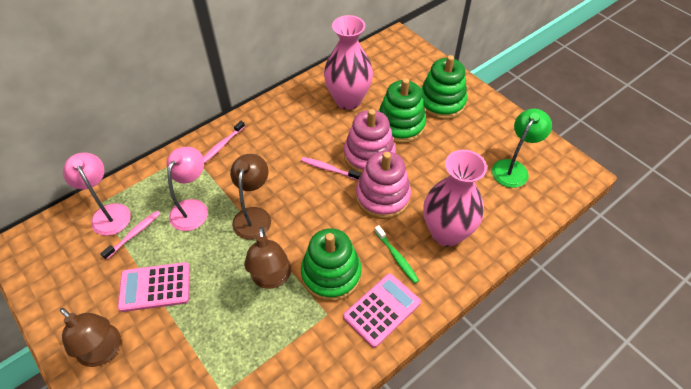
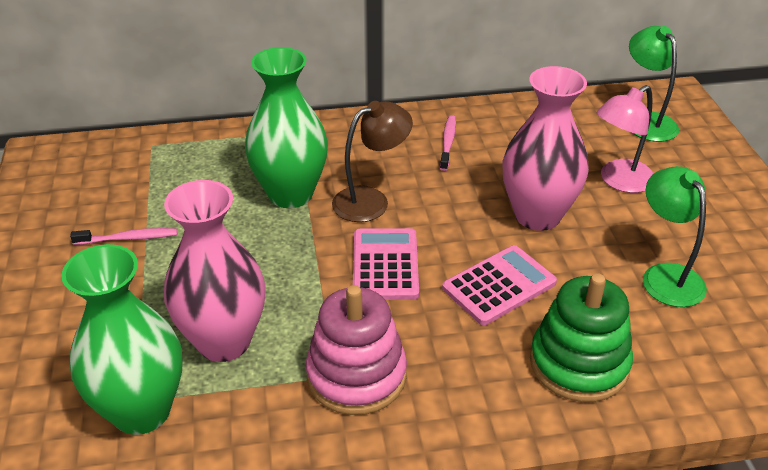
brown lamp: [60,308,121,367] [230,154,271,240] [244,227,291,289] = 3 -> [332,101,413,222] = 1
green lamp: [492,109,552,188] = 1 -> [629,26,679,142] [643,166,707,307] = 2
green stacking toy: [301,228,362,301] [379,78,426,143] [421,55,467,119] = 3 -> [530,273,633,402] = 1
green toothbrush: [374,225,419,284] = 1 -> none = 0
green vase: none = 0 -> [61,244,183,435] [245,47,328,208] = 2
pink lamp: [63,152,131,236] [167,147,208,231] = 2 -> [597,85,654,193] = 1
pink stacking toy: [344,109,396,174] [356,151,411,219] = 2 -> [306,285,407,415] = 1
pink toothbrush: [100,211,161,260] [203,121,245,163] [301,157,360,180] = 3 -> [70,228,177,245] [440,115,456,171] = 2

